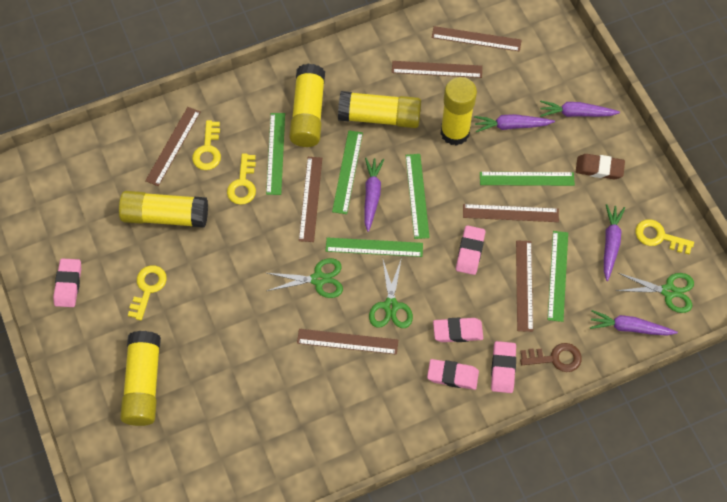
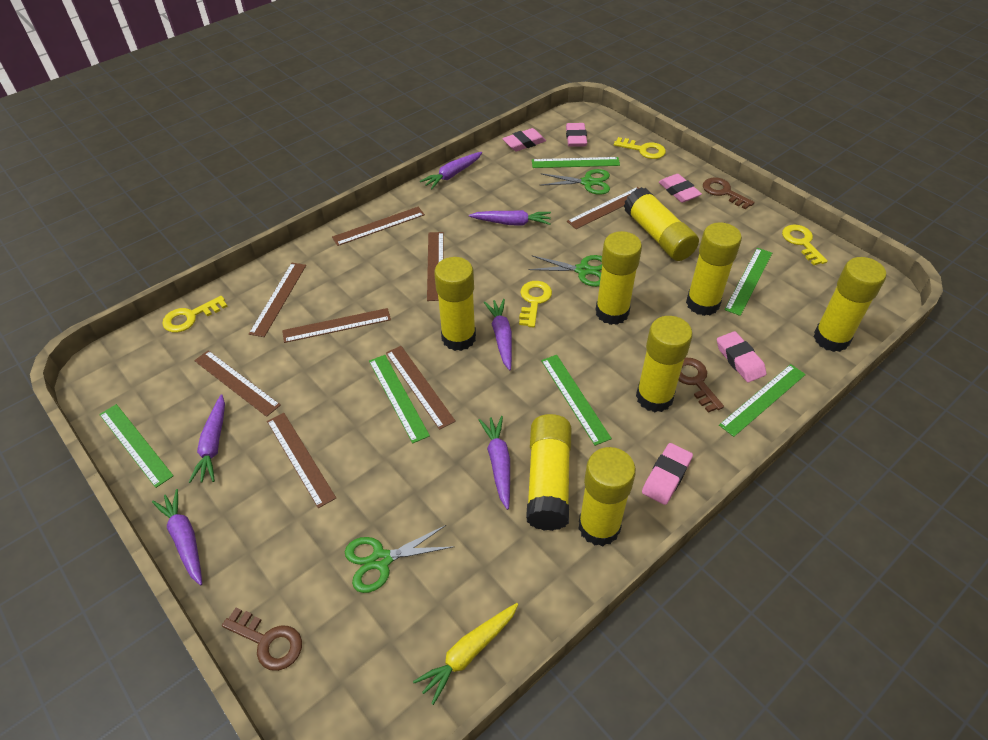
brown eraser: [576,154,625,179] = 1 -> none = 0
brown key: [520,343,582,372] = 1 -> [222,608,302,671] [678,358,724,413] [703,177,755,210] = 3
brown ruler: [145,107,200,186] [297,329,398,355] [299,157,322,242] [392,61,482,78] [432,26,522,52] [463,204,559,222] [516,240,533,332] = 7 -> [194,350,281,417] [249,263,306,337] [267,413,336,508] [282,308,391,343] [332,207,425,246] [386,346,456,430] [427,232,444,301] [567,187,640,229] = 8
purple carrot: [364,158,384,232] [474,114,555,132] [540,101,620,117] [590,310,678,336] [604,204,625,281] = 5 -> [152,489,202,585] [188,394,225,483] [420,152,482,190] [469,210,551,226] [479,416,510,510] [484,299,512,371] = 6
yellow carrot: none = 0 -> [413,603,518,705] = 1
yellow glue stick: [119,191,208,228] [120,331,161,426] [289,64,325,147] [338,91,421,128] [440,77,477,146] = 5 -> [434,257,476,351] [526,414,571,531] [578,447,636,546] [595,231,642,325] [624,187,699,261] [636,316,693,412] [686,222,742,316] [813,257,886,352] = 8

